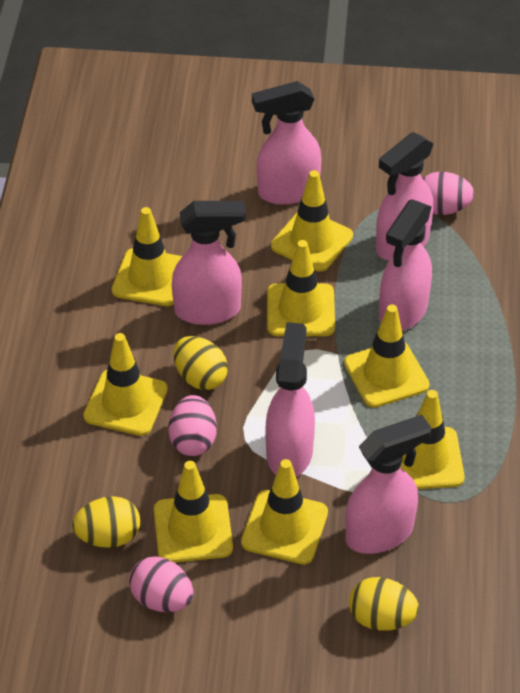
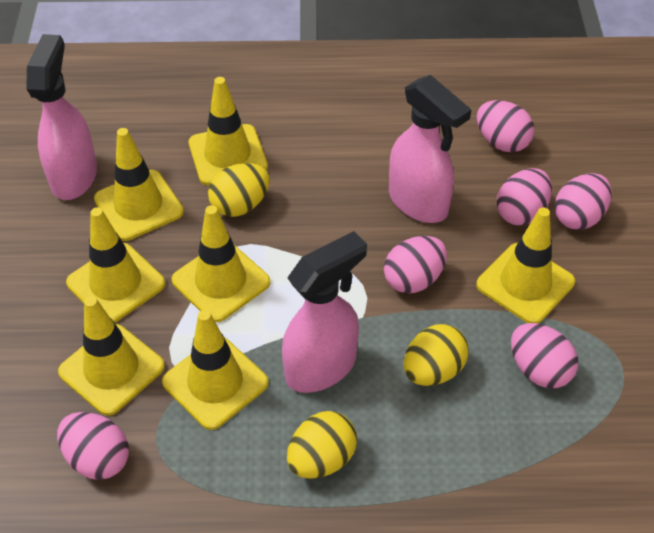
pink egg: [129,556,193,612] [168,395,217,456] [423,172,474,215] = 3 -> [57,412,129,480] [384,236,447,294] [477,100,535,152] [497,168,552,226] [511,323,578,388] [554,173,612,230] = 6
pink spray bottle: [172,201,246,325] [252,81,321,205] [265,322,315,477] [345,415,431,554] [376,132,434,260] [379,199,432,331] = 6 -> [26,34,97,200] [282,231,367,393] [389,75,471,223] = 3
yellow traffic cone: [83,333,168,436] [112,207,182,306] [154,461,233,563] [241,459,328,564] [267,240,335,336] [271,170,353,272] [344,304,430,408] [400,390,465,489] = 8 -> [58,296,165,416] [66,207,165,323] [94,128,184,241] [162,310,269,430] [172,205,270,322] [189,77,268,185] [476,208,575,324] = 7

